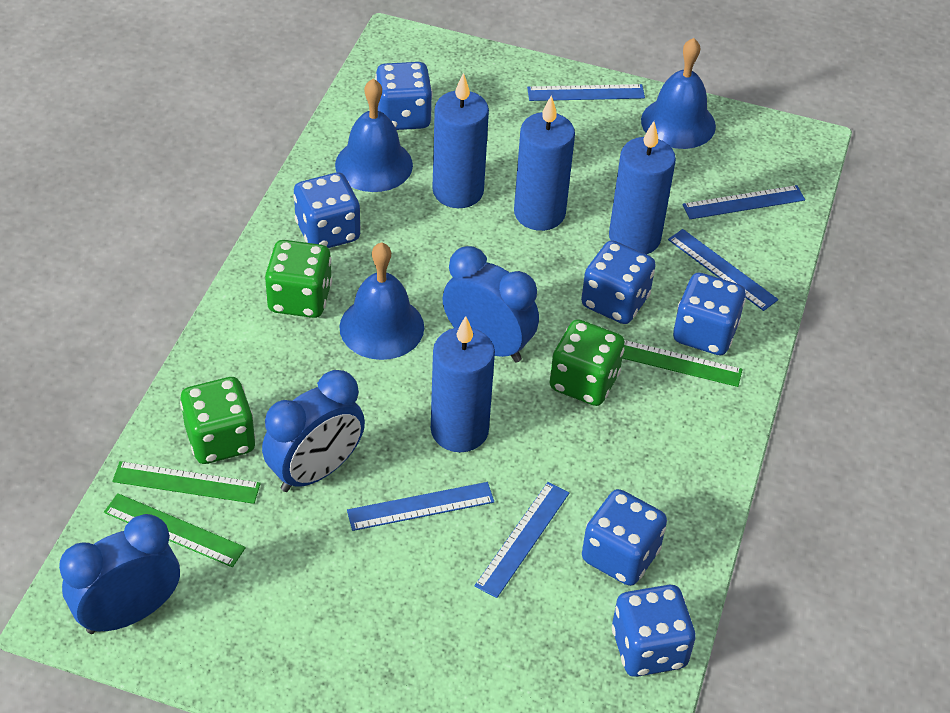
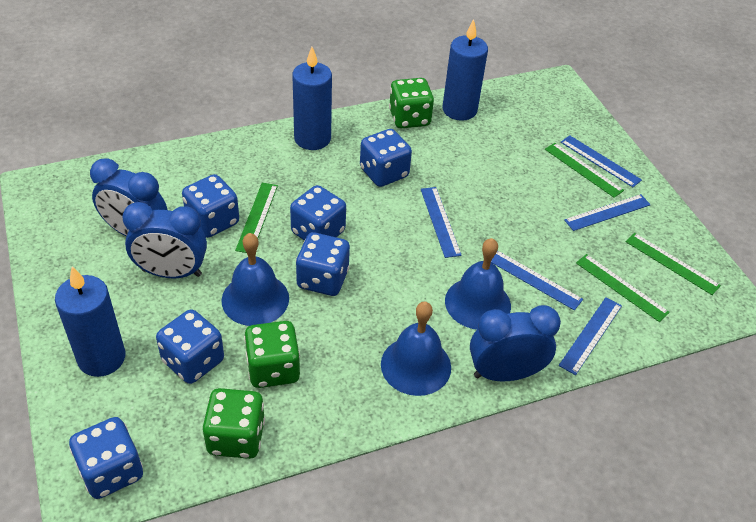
blue candle: [431,316,495,452] [432,73,489,208] [514,95,575,231] [609,121,676,255] = 4 -> [55,266,126,377] [292,47,332,150] [443,19,488,121] = 3
green ruler: [104,493,246,567] [112,461,261,504] [622,340,743,387] = 3 -> [235,183,278,253] [545,143,624,198] [576,254,670,322] [626,233,721,295] = 4

